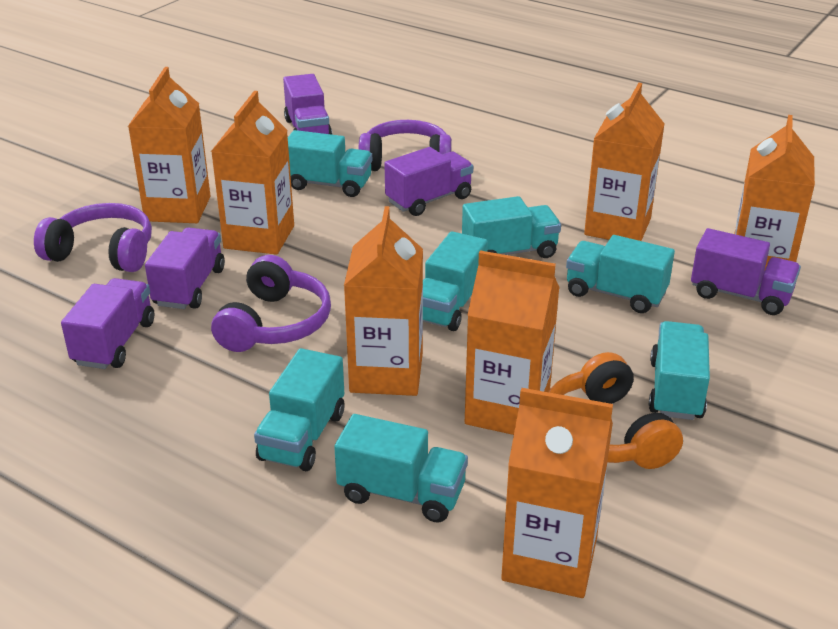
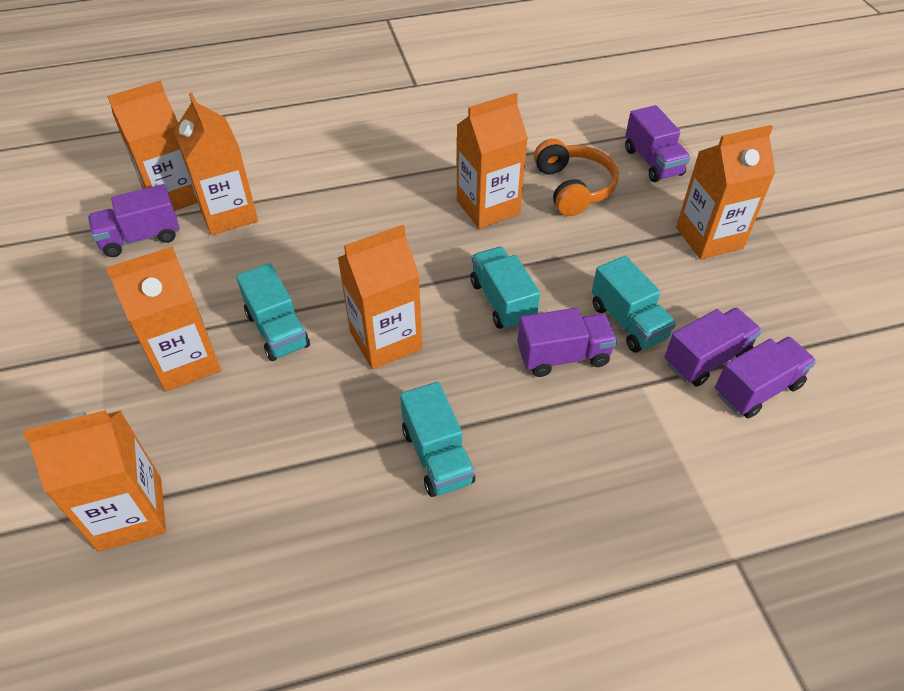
purple headphones: [34,203,152,272] [211,255,331,352] [359,120,451,171] = 3 -> none = 0
turquoise truck: [254,348,344,471] [288,130,372,197] [334,414,468,523] [423,231,488,331] [462,196,561,258] [566,235,675,313] [649,321,710,420] = 7 -> [236,263,310,361] [400,382,475,497] [470,247,540,330] [592,256,676,353] = 4

